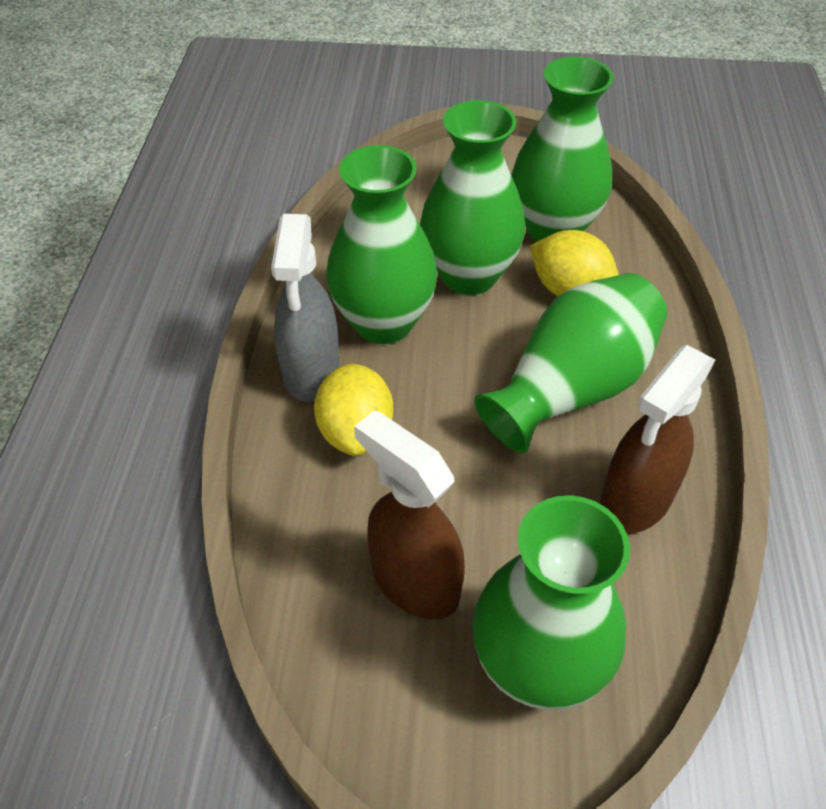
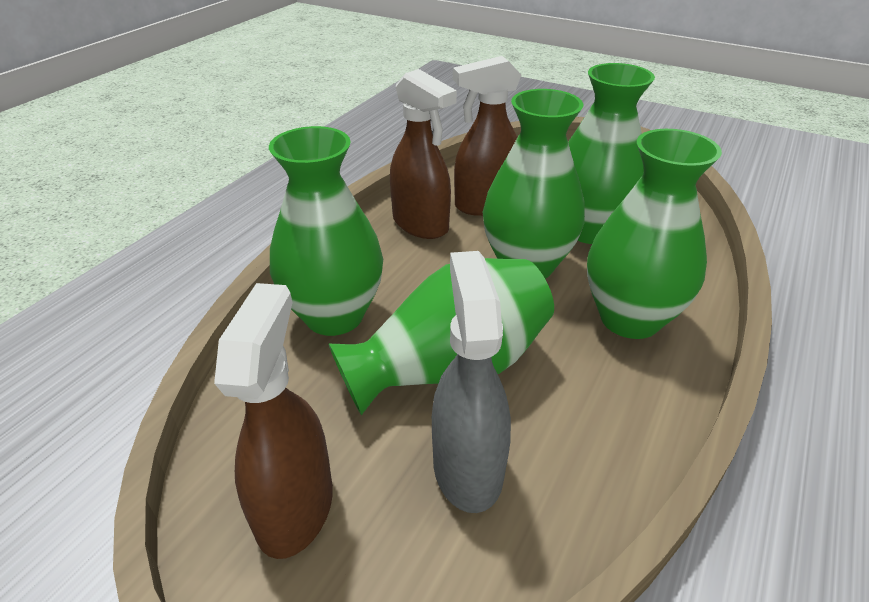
brown spray bottle: [354,410,465,619] [600,345,715,534] = 2 -> [214,283,333,559] [390,69,457,239] [453,56,521,216] = 3
yellow lemon: [314,364,393,456] [530,230,619,296] = 2 -> none = 0

